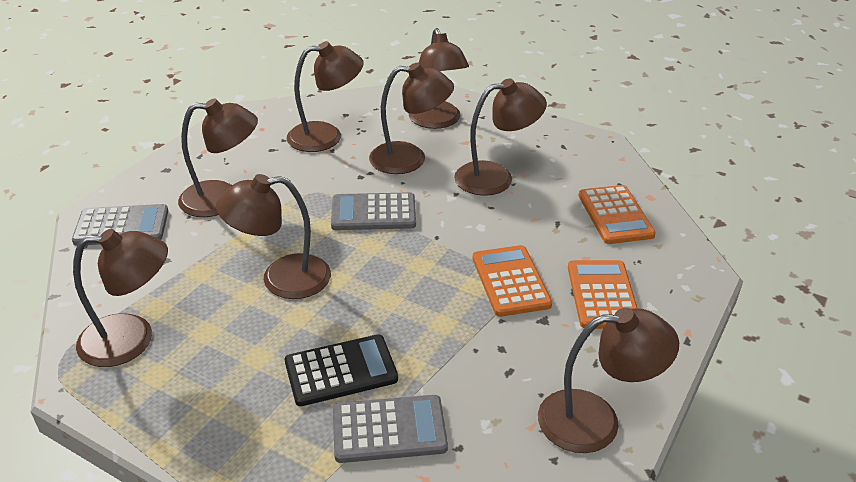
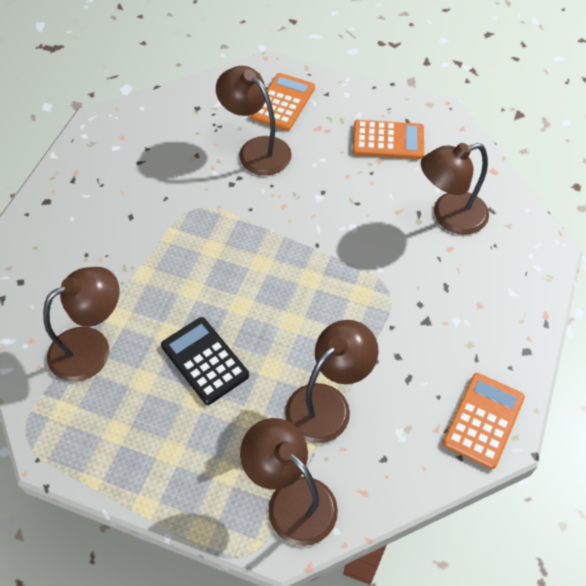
brown lamp: [73,229,168,367] [178,98,258,217] [216,174,331,299] [287,41,364,152] [369,63,454,174] [408,28,469,129] [454,78,547,196] [538,308,679,453] = 8 -> [43,267,119,382] [216,66,292,175] [240,418,338,546] [285,320,379,443] [421,143,489,235] = 5
grey calculator: [72,204,168,246] [331,192,416,230] [333,395,448,463] = 3 -> none = 0

